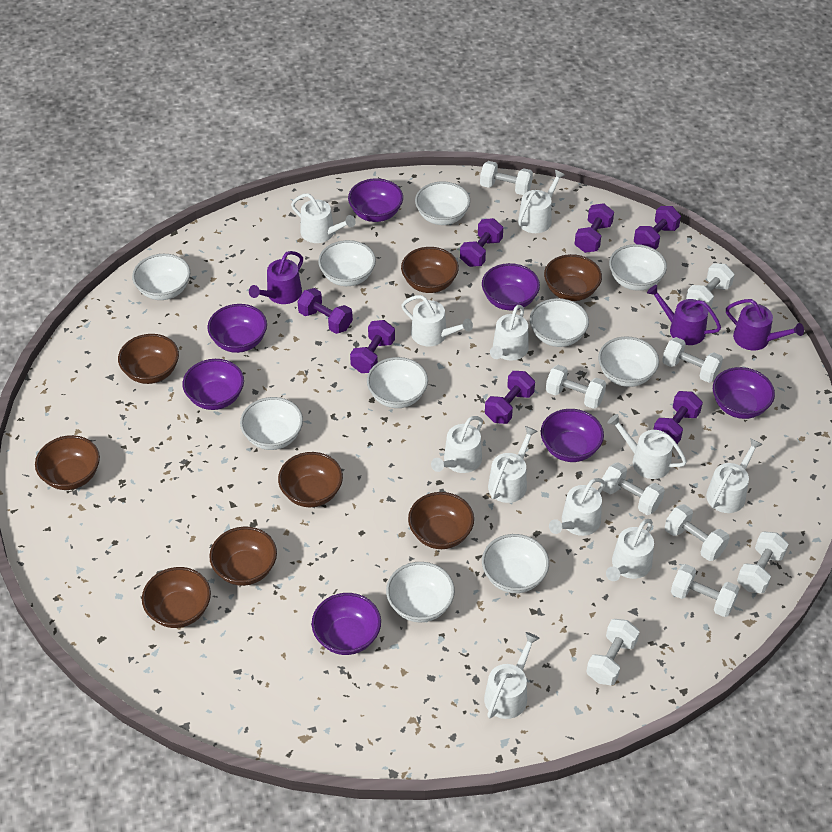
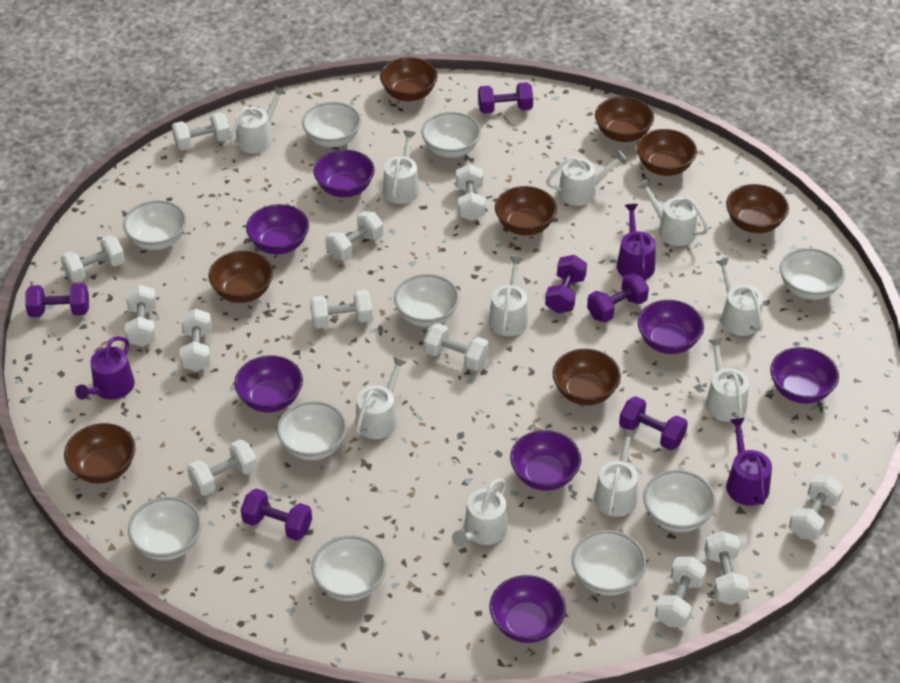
purple dumbbell: [297,288,353,334] [350,320,395,373] [460,218,503,267] [485,371,535,424] [575,203,614,253] [634,206,681,250] [653,391,703,444] = 7 -> [25,283,89,317] [241,488,312,541] [478,82,533,114] [545,255,587,313] [587,273,649,323] [619,396,688,450] = 6
white dumbbell: [480,161,533,195] [546,365,606,409] [586,619,639,685] [602,462,665,515] [662,337,723,383] [665,504,729,561] [671,564,739,617] [686,263,735,308] [737,532,789,593] = 9 -> [61,235,125,283] [125,285,157,347] [172,112,230,150] [180,308,212,372] [187,439,257,496] [310,290,373,328] [325,211,384,261] [424,323,489,371] [456,164,485,221] [655,557,707,627] [705,531,750,605] [789,475,844,540] = 12
white watering can: [291,193,356,243] [401,295,473,346] [431,416,483,473] [484,632,540,719] [488,426,538,503] [490,305,529,360] [518,170,565,233] [549,478,605,536] [606,519,654,581] [607,414,687,479] [706,438,763,513] = 11 -> [230,86,286,154] [356,357,407,439] [383,131,420,204] [452,479,508,547] [489,257,528,336] [546,150,627,206] [594,428,638,517] [637,179,709,246] [705,338,749,422] [715,257,763,336] = 10

